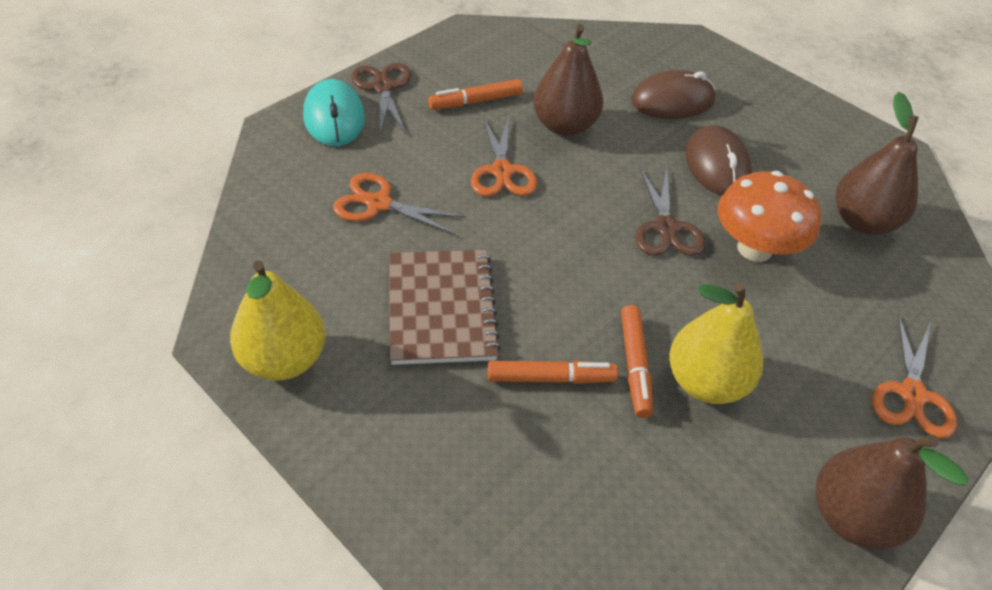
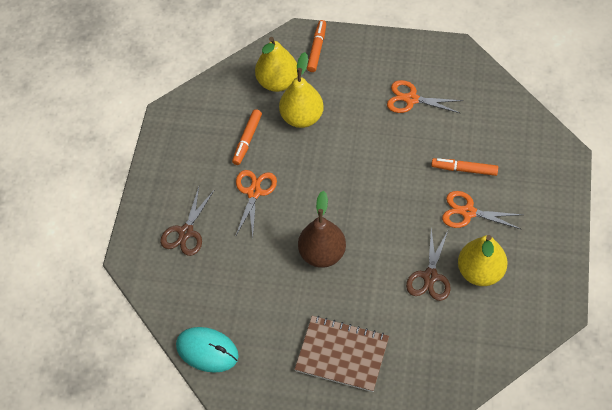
brown mouse: [631,70,716,119] [685,125,752,195] = 2 -> none = 0
brown pear: [533,24,603,136] [816,435,969,550] [836,92,919,235] = 3 -> [298,191,346,268] = 1
orange mushroom: [718,171,821,262] = 1 -> none = 0
yellow pear: [230,260,326,381] [669,282,763,404] = 2 -> [255,37,298,92] [279,52,324,128] [458,235,508,286] = 3

